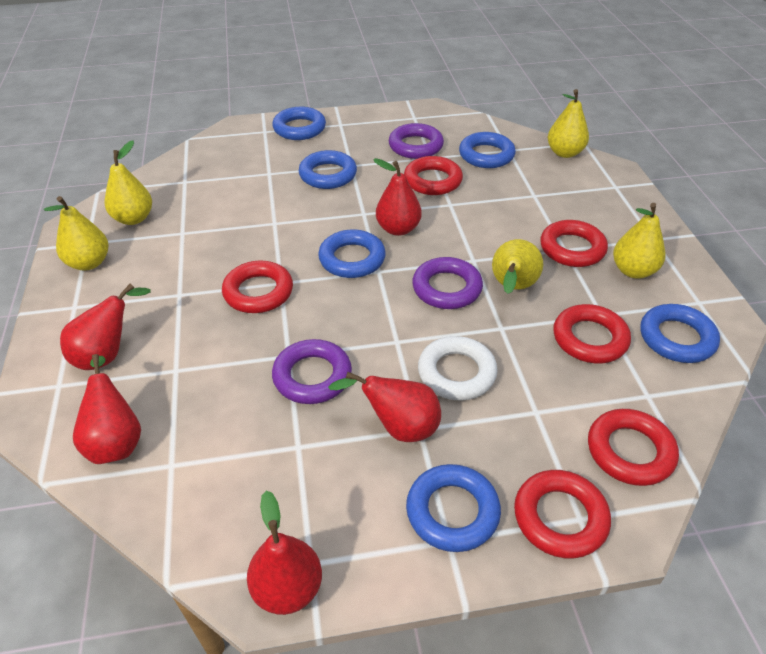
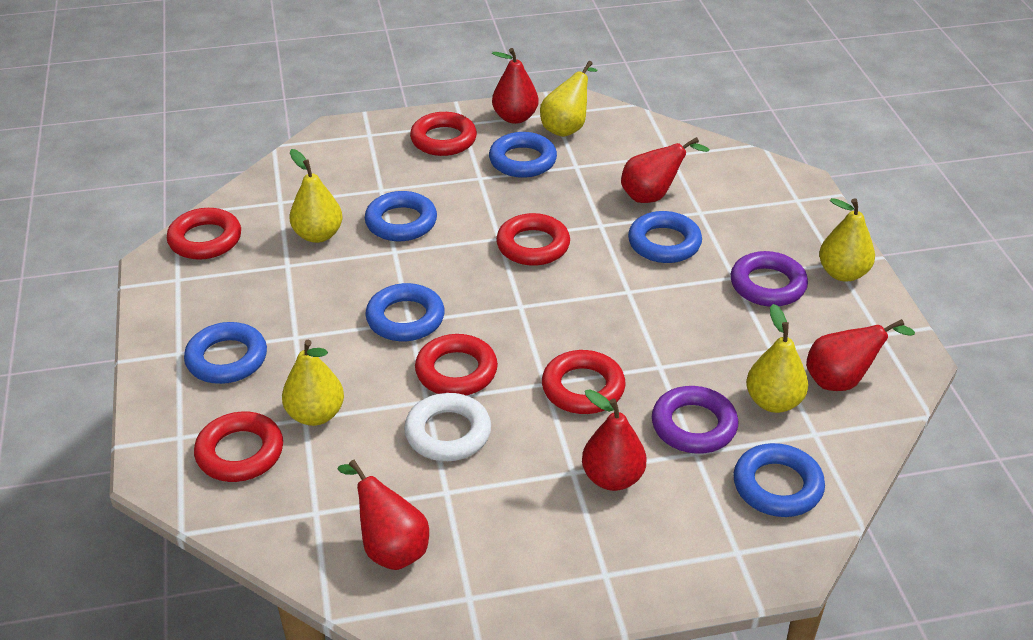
purple ring: [272,339,352,404] [389,123,444,159] [412,257,483,309] = 3 -> [652,386,738,454] [731,251,808,307] = 2

